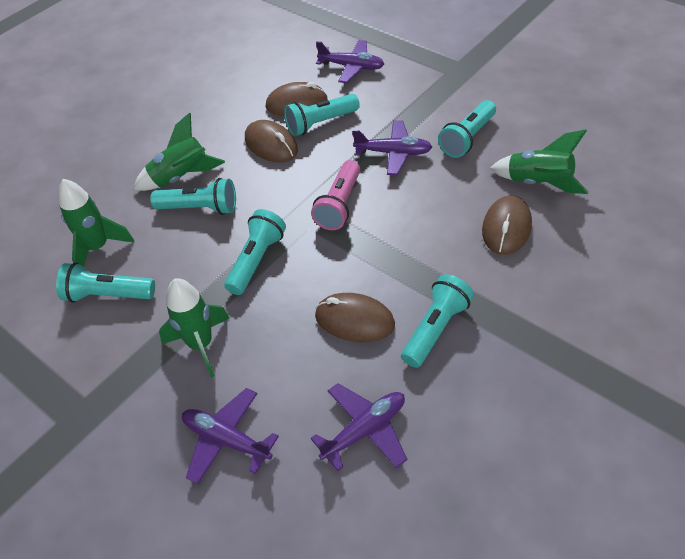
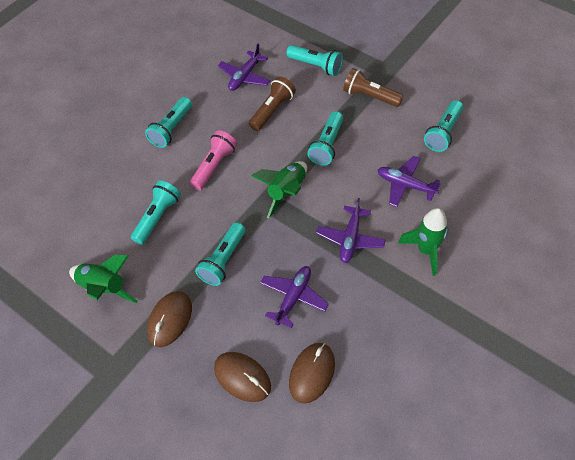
brown flashlight: none = 0 -> [249,76,296,131] [343,68,403,107] = 2
brown mouse: [245,120,298,162] [266,82,328,116] [315,293,395,342] [482,195,532,255] = 4 -> [147,291,192,347] [214,352,271,402] [289,343,335,404] = 3
green rocket: [58,179,134,267] [133,112,225,191] [159,278,230,377] [490,130,588,194] = 4 -> [69,255,138,303] [252,161,307,218] [398,208,449,276] = 3

